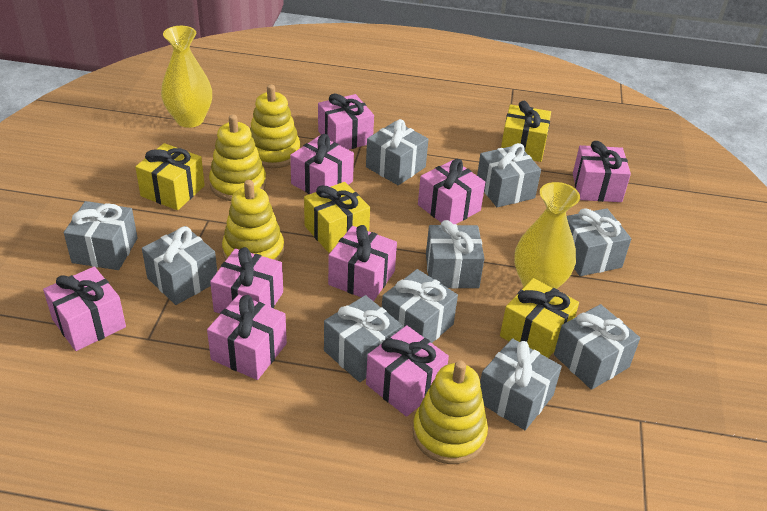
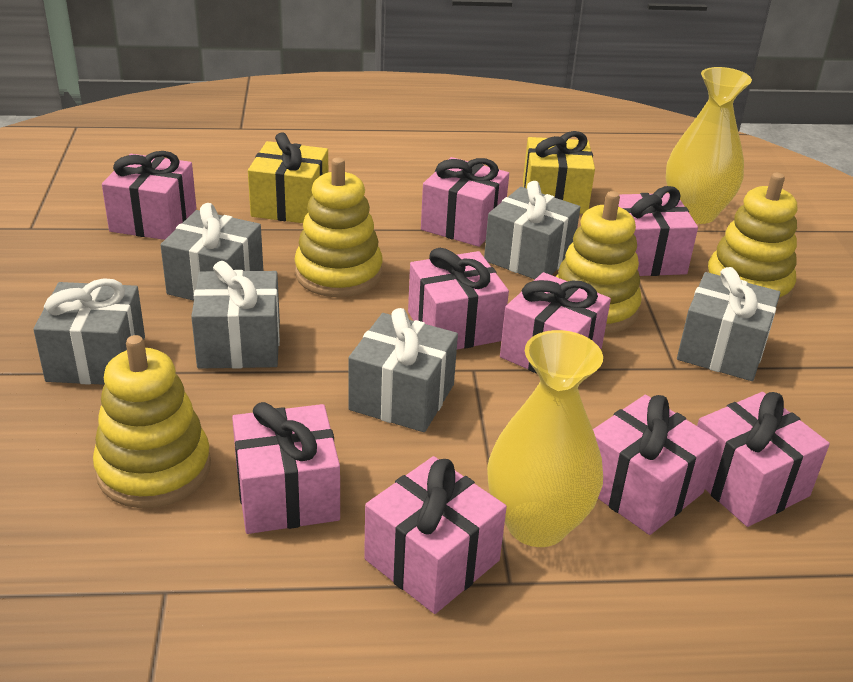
grey gift: [64,201,138,270] [142,226,217,305] [324,295,403,382] [366,119,429,185] [382,269,458,343] [426,220,485,289] [477,143,541,207] [480,338,562,430] [554,304,640,390] [567,208,631,276] = 10 -> [33,278,145,385] [160,203,263,301] [191,261,280,369] [348,308,458,432] [484,181,580,279] [677,267,780,381] = 6
yellow gift: [135,143,205,210] [304,182,370,253] [500,278,579,358] [501,101,551,162] = 4 -> [248,132,328,223] [523,131,595,214] = 2

